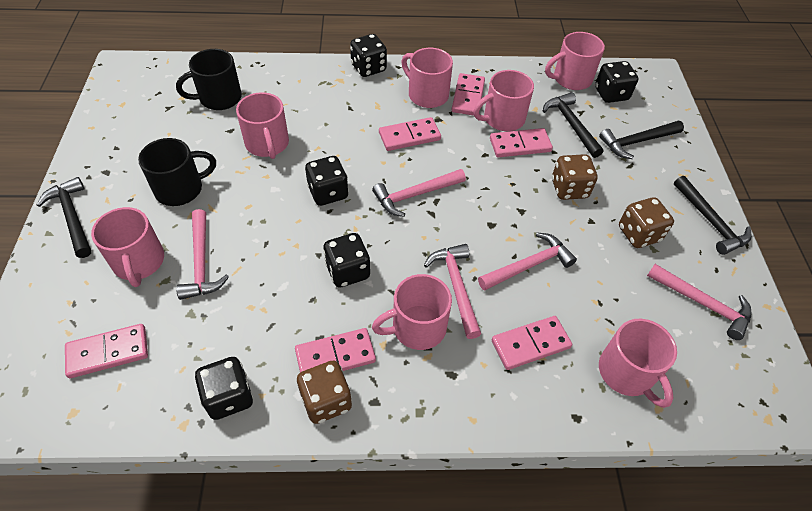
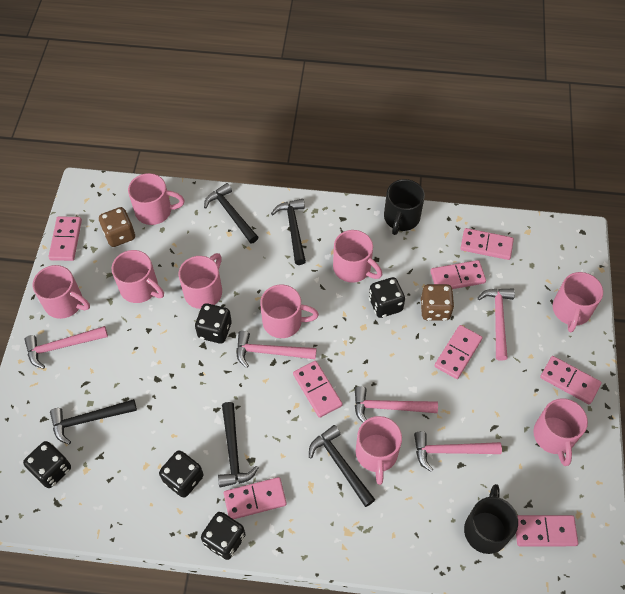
black hammer: [36,177,91,258] [543,92,604,158] [599,121,684,159] [674,176,752,255] = 4 -> [50,399,137,444] [204,183,258,244] [218,402,258,487] [271,199,306,265] [309,425,375,507] = 5
brown dice: [297,360,352,424] [552,154,597,200] [619,197,674,248] = 3 -> [99,207,135,247] [421,284,454,321] = 2
pink domino: [65,324,148,378] [295,328,376,373] [379,117,441,151] [452,73,485,116] [490,128,553,158] [492,316,572,370] = 6 -> [48,216,82,261] [223,477,287,519] [293,361,343,418] [430,260,486,289] [435,325,482,379] [460,228,514,260] [516,515,578,546] [540,356,602,404] = 8
pink mug: [91,207,164,287] [236,92,289,159] [372,274,452,350] [401,48,453,108] [473,70,534,131] [545,32,605,90] [599,319,677,408] = 7 -> [32,265,90,319] [112,250,164,303] [128,173,185,225] [179,253,222,309] [260,285,319,338] [333,230,382,283] [356,416,402,485] [533,398,588,466] [553,272,603,332] = 9

